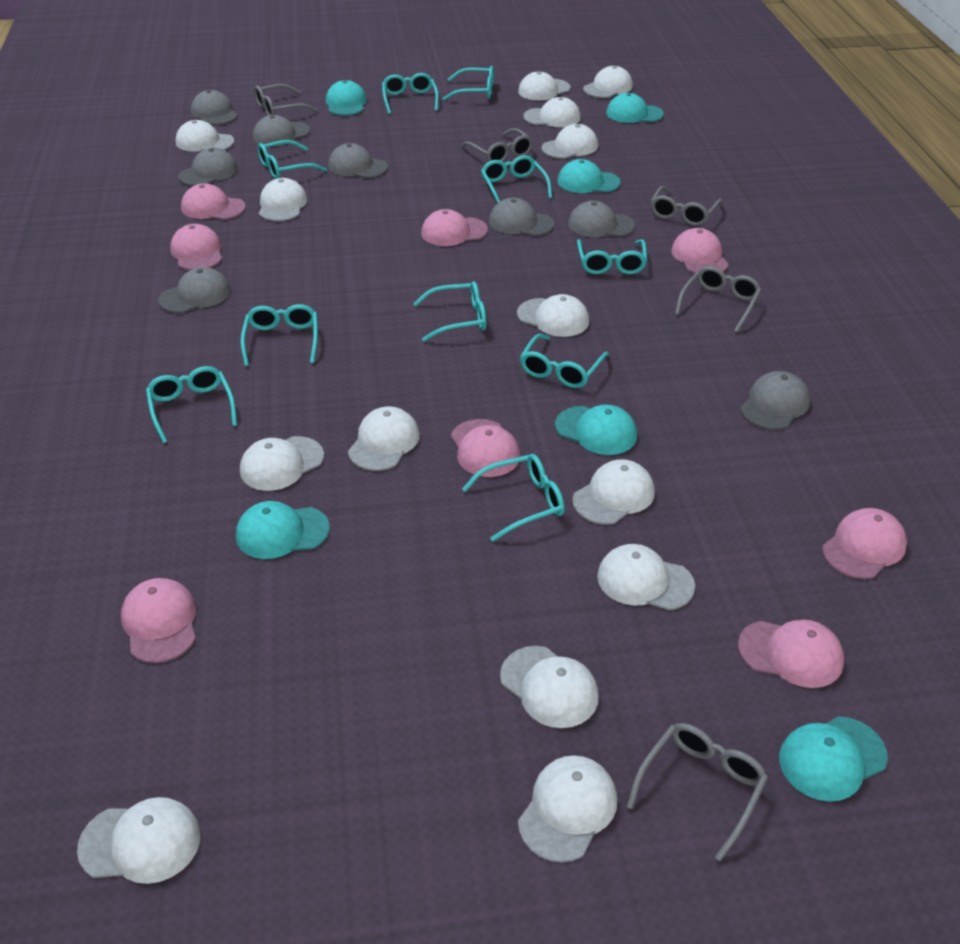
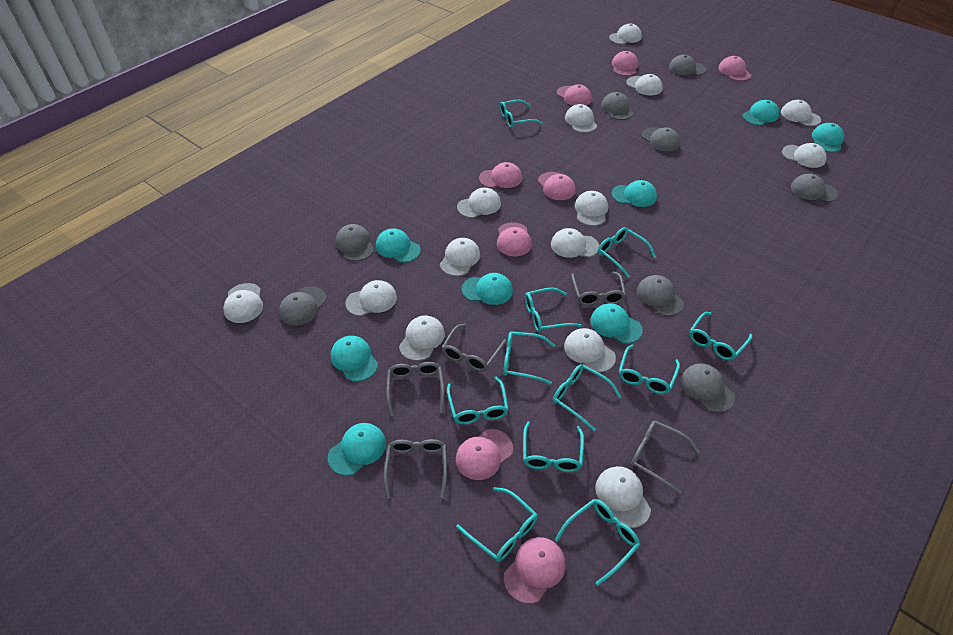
turquoise cap: [236,501,330,559] [326,80,367,116] [555,405,637,455] [557,159,621,193] [606,93,664,123] [779,716,888,801] = 6 -> [328,423,386,476] [331,336,378,382] [376,228,421,263] [462,273,513,305] [590,303,643,344] [611,180,657,207] [742,100,779,126] [812,123,844,152] = 8
turquoise glasses: [146,366,237,443] [241,304,318,366] [258,140,327,179] [382,73,439,114] [413,281,486,342] [443,66,494,101] [462,454,565,541] [481,155,552,203] [520,334,609,388] [577,239,647,274] = 10 -> [447,377,509,425] [456,487,537,562] [500,100,543,128] [503,332,555,384] [523,421,584,472] [525,287,582,333] [553,364,621,431] [555,499,640,586] [598,227,656,278] [619,345,680,394] [689,312,752,361] = 11

